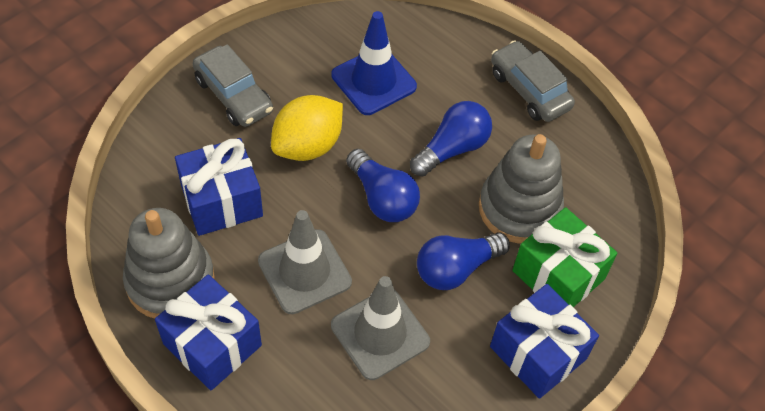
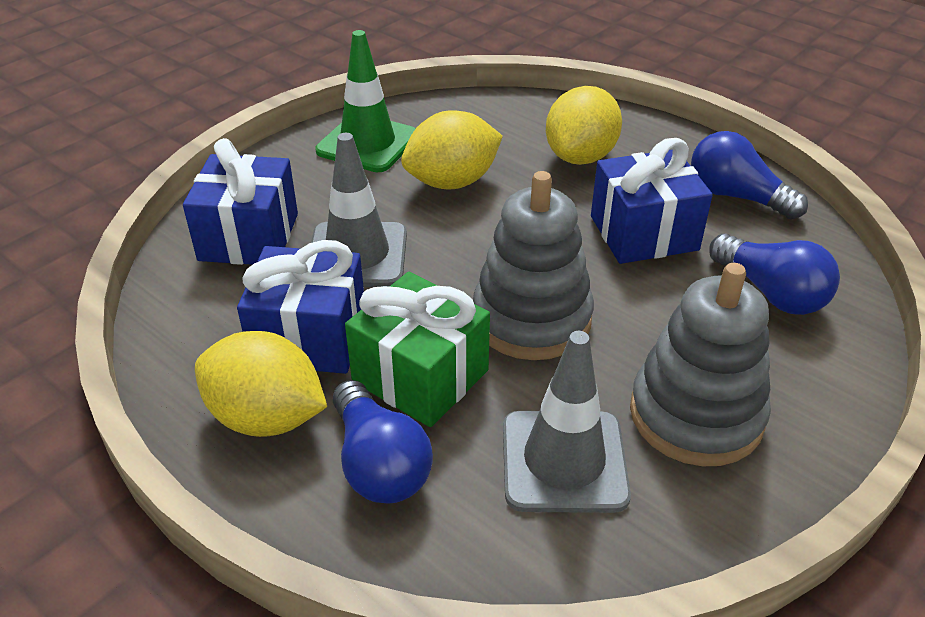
blue traffic cone: [332,11,417,115] = 1 -> none = 0
green traffic cone: none = 0 -> [315,30,416,172] = 1
grey car: [193,44,273,127] [491,40,575,122] = 2 -> none = 0
yellow lemon: [271,95,343,161] = 1 -> [195,331,327,437] [401,110,503,190] [546,86,622,165] = 3

